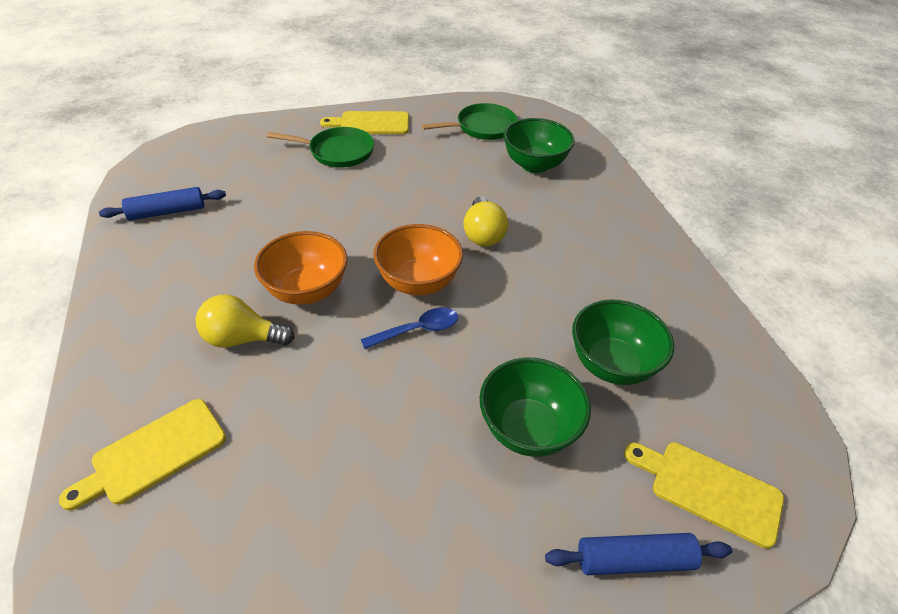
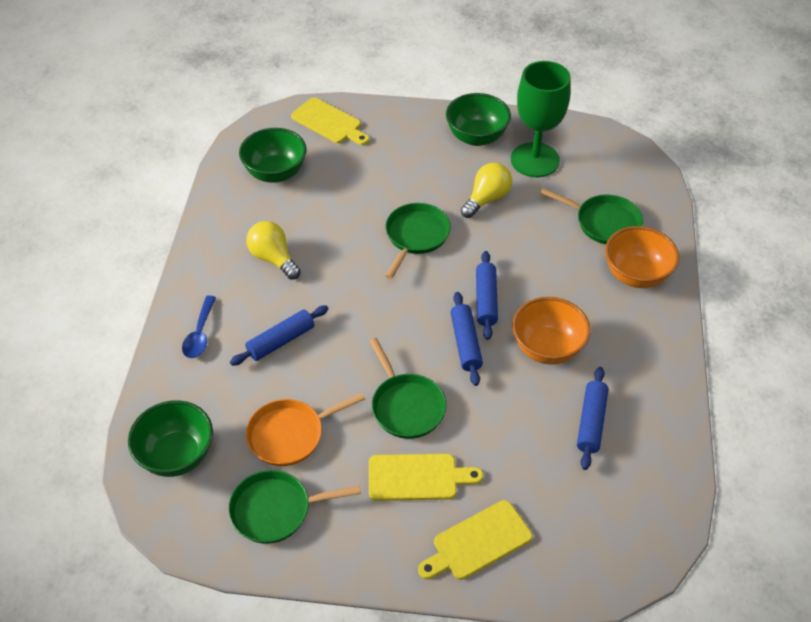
blue rolling pin: [99,187,226,221] [545,533,732,575] = 2 -> [230,305,329,366] [451,292,483,386] [476,251,498,340] [577,367,609,470] = 4
green goblet: none = 0 -> [511,61,571,177] = 1
green pan: [267,127,374,168] [421,103,518,140] = 2 -> [228,470,361,544] [369,338,446,439] [385,203,451,279] [540,188,643,244] = 4
orange pan: none = 0 -> [246,393,365,466] = 1

